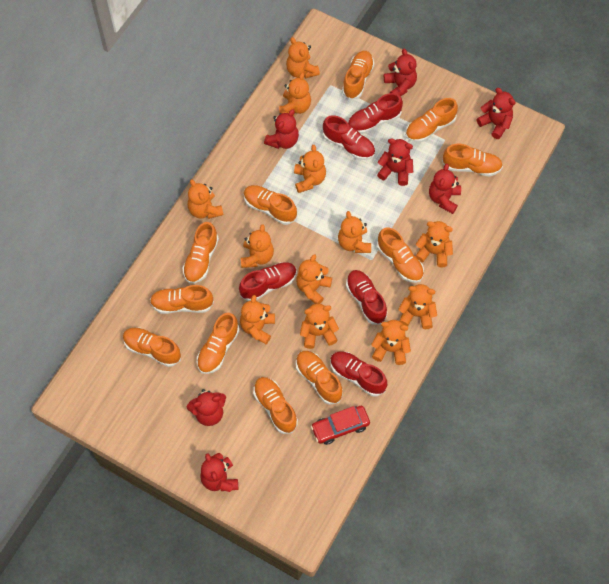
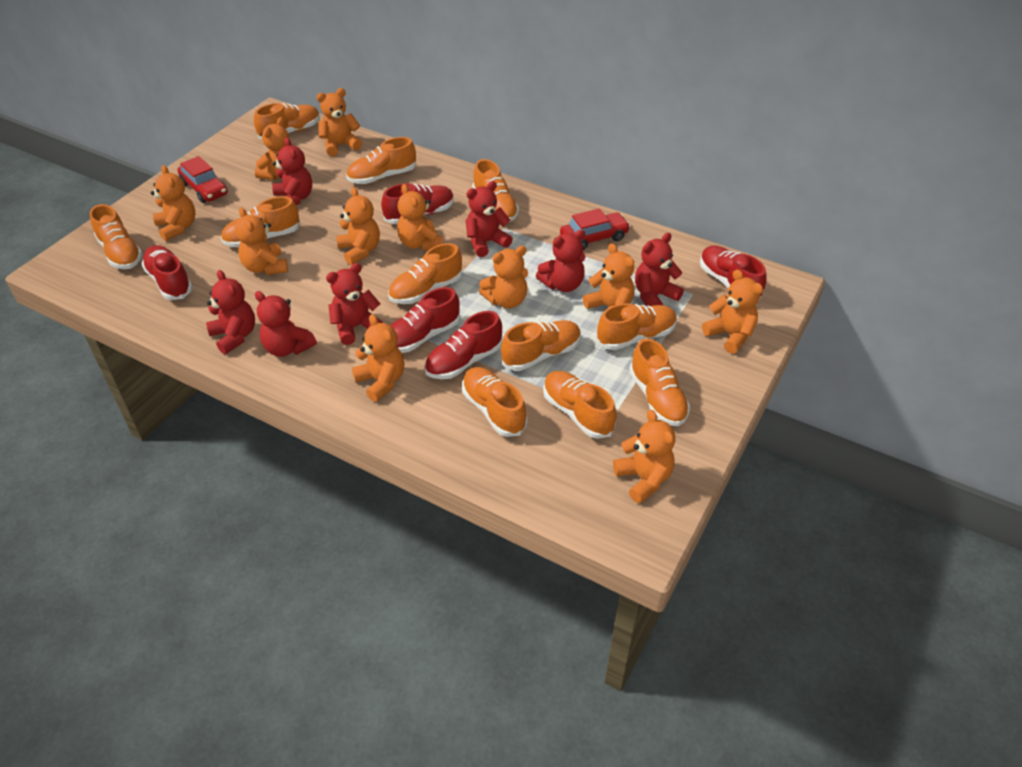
orange teddy bear: [188,179,224,219] [240,295,275,344] [241,224,274,268] [279,73,311,116] [286,37,320,79] [294,145,326,193] [296,254,332,304] [300,304,339,349] [338,211,371,253] [371,320,411,365] [398,284,437,329] [415,221,453,267] = 12 -> [151,165,196,241] [235,207,288,275] [255,117,289,180] [316,88,362,157] [336,187,380,265] [352,314,404,402] [397,184,443,251] [479,246,528,308] [583,243,634,316] [613,410,675,503] [702,269,763,354] = 11
red car: [311,406,370,445] = 1 -> [178,156,228,203] [560,208,630,250] = 2

